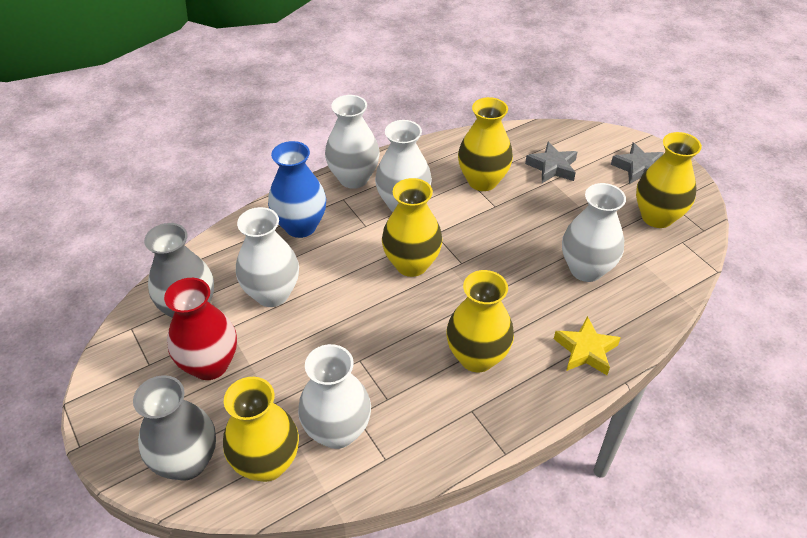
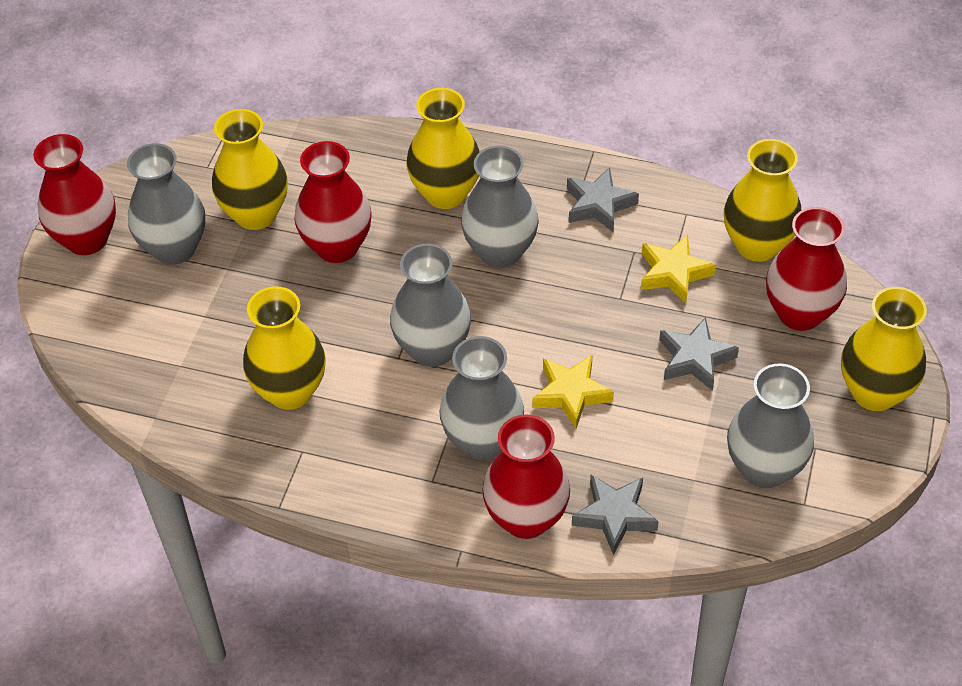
blue vase: [268,141,326,238] = 1 -> none = 0
grey star: [525,142,577,183] [611,142,663,184] = 2 -> [567,167,639,232] [572,475,659,555] [659,317,739,391] = 3
grey vase: [133,375,216,481] [144,223,214,318] = 2 -> [127,143,205,265] [390,244,471,367] [439,336,524,460] [461,145,539,268] [727,363,814,488] = 5
red vase: [164,278,237,380] = 1 -> [33,134,116,255] [295,141,372,263] [482,414,570,539] [766,207,847,331] = 4
white vase: [236,207,299,307] [298,344,371,449] [325,95,380,189] [375,120,432,212] [562,183,626,282] = 5 -> none = 0
yellow star: [554,316,621,375] = 1 -> [532,355,614,428] [641,235,716,303] = 2

